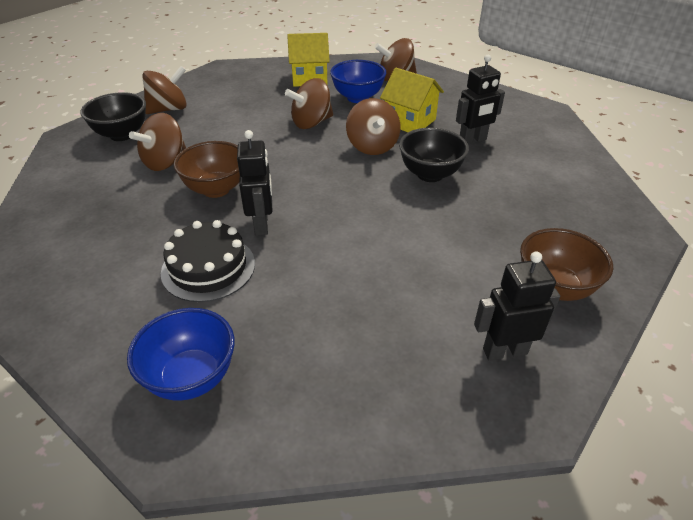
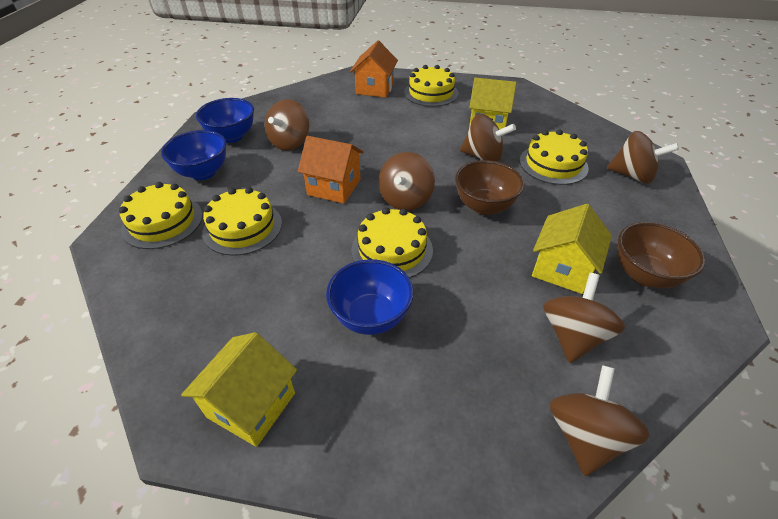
black bowl: [80,92,146,141] [399,128,469,182] = 2 -> none = 0
black cake: [161,220,255,302] = 1 -> none = 0
black robot: [237,130,272,236] [456,55,505,145] [474,251,560,361] = 3 -> none = 0
blue bowl: [127,308,235,401] [330,60,387,103] = 2 -> [161,130,226,180] [196,98,254,143] [326,259,414,335] = 3
brown spinning top: [129,113,186,171] [142,66,187,114] [285,78,333,129] [346,98,400,155] [375,38,417,81] = 5 -> [265,99,309,151] [379,152,435,211] [460,114,516,162] [543,273,625,363] [550,365,649,476] [607,131,679,184] = 6
orange house: none = 0 -> [298,136,364,204] [350,41,398,97] = 2
yellow cake: none = 0 -> [119,182,203,249] [202,187,282,256] [352,208,433,278] [404,65,458,107] [520,130,589,185] = 5
yellow house: [287,33,330,87] [380,67,444,132] = 2 -> [181,332,297,447] [469,78,517,130] [532,204,612,294] = 3

